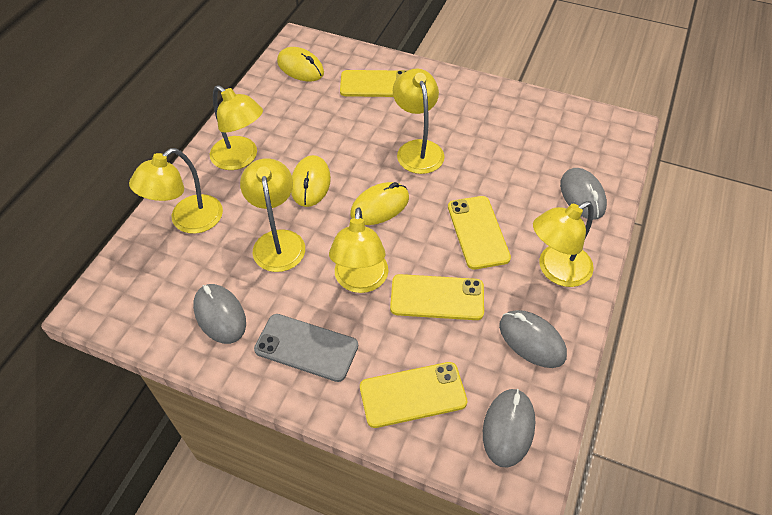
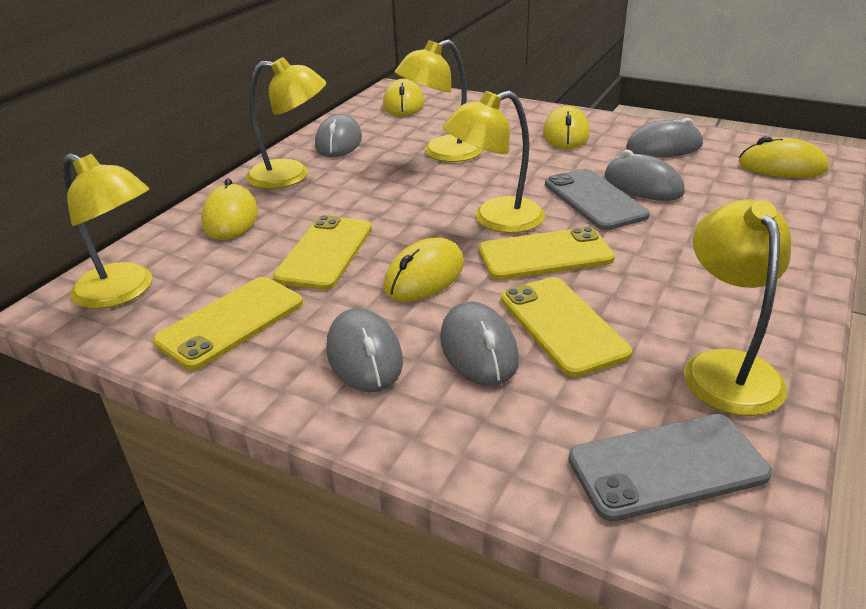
grey mouse: [193,284,246,344] [483,389,536,468] [499,310,567,368] [560,168,607,219] = 4 -> [315,114,362,157] [326,308,403,392] [440,301,519,386] [605,150,685,201] [626,118,703,157] = 5
grey phone: [254,314,358,382] = 1 -> [545,169,650,230] [568,414,772,522] = 2
yellow lamp: [129,148,223,234] [210,85,263,170] [240,158,305,272] [329,207,388,293] [393,69,445,174] [533,201,594,287] = 6 -> [63,153,152,309] [246,57,326,189] [395,40,483,162] [442,91,545,233] [684,199,791,416] = 5
yellow mouse: [277,47,324,81] [291,155,331,207] [350,182,409,225] = 3 -> [201,178,258,240] [383,79,424,116] [384,238,464,302] [543,106,590,149] [739,136,829,178] = 5

